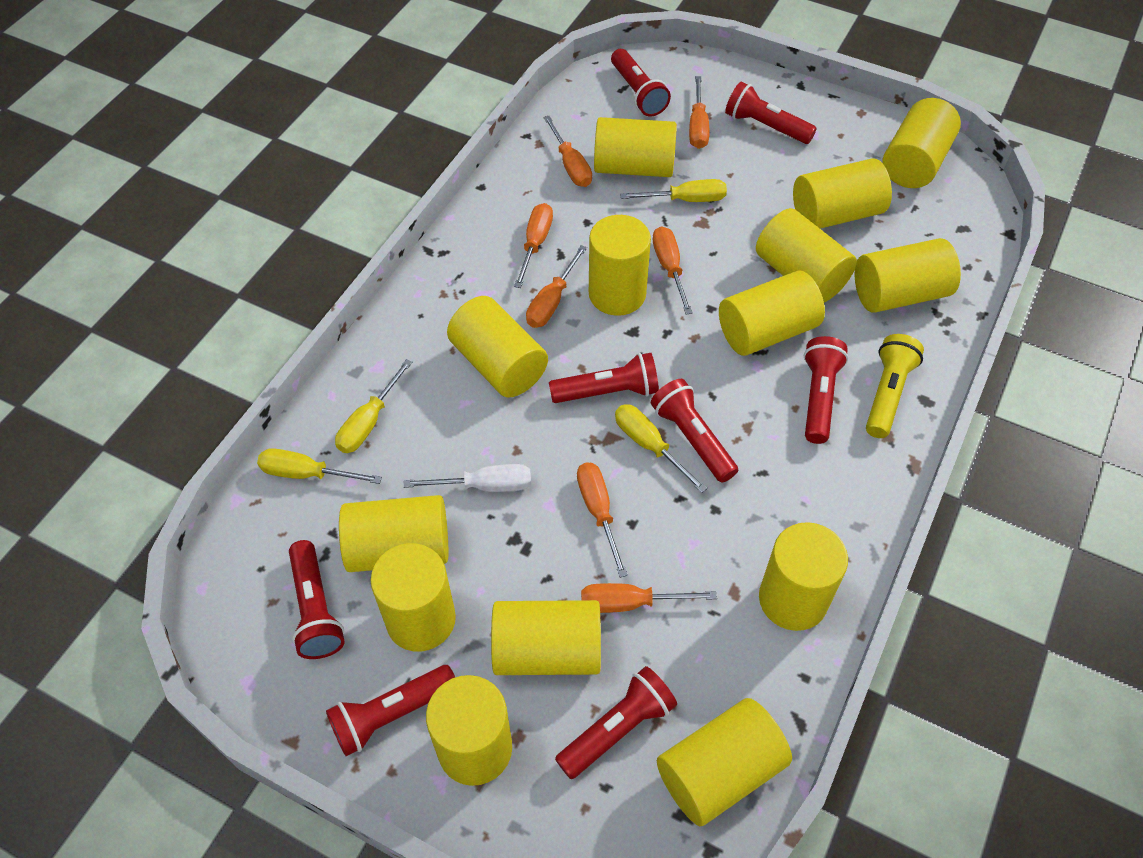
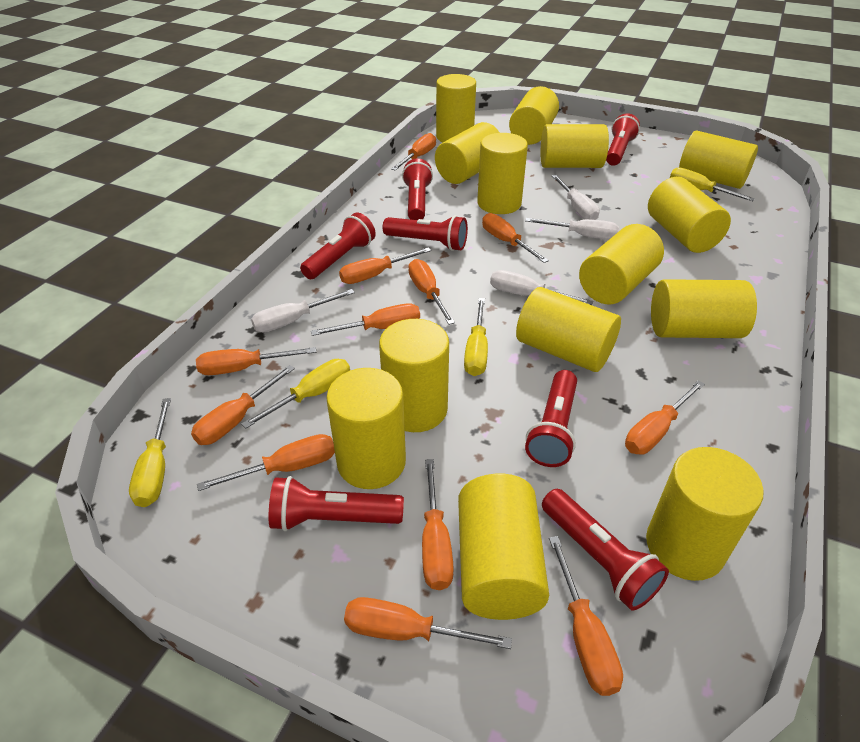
orange screwdriver: [514,203,553,288] [526,245,587,328] [543,116,592,187] [577,462,628,578] [581,583,717,613] [653,226,693,315] [689,76,710,149] = 7 -> [191,365,295,445] [196,347,316,375] [197,434,335,491] [311,303,420,336] [339,247,431,284] [344,597,512,649] [391,133,436,171] [408,259,455,325] [422,459,454,590] [482,213,549,263] [549,536,623,696] [625,380,705,455] = 12
red flashlight: [289,540,345,659] [326,665,455,756] [549,353,659,403] [555,666,677,779] [611,49,671,117] [651,379,738,483] [725,81,817,144] [804,336,848,444] = 8 -> [269,476,404,531] [300,212,376,279] [383,215,468,251] [402,158,433,220] [525,370,577,467] [542,489,669,611] [606,113,640,166] = 7
white screwdriver: [404,464,531,492] = 1 -> [251,289,355,332] [490,270,593,305] [525,218,619,240] [552,175,600,220] = 4
yellow flashlight: [866,334,924,438] = 1 -> none = 0

